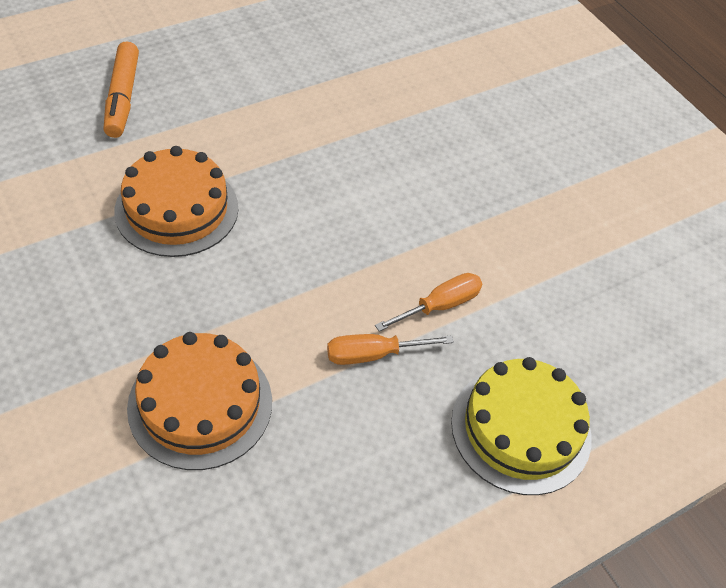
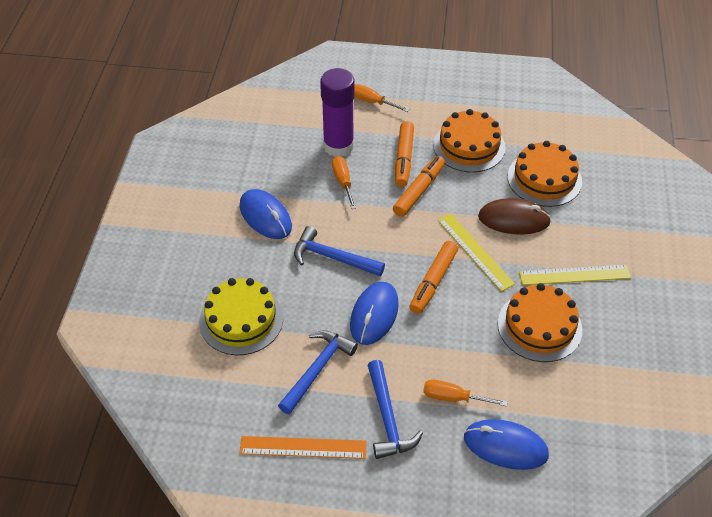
blue hammer: none = 0 -> [278,330,358,415] [294,226,385,276] [368,360,423,459] = 3
blue mouse: none = 0 -> [240,189,292,239] [350,282,399,345] [464,419,549,470] = 3
brown mouse: none = 0 -> [478,198,551,235] = 1
orange cake: [114,146,238,257] [127,332,272,470] = 2 -> [433,109,506,172] [498,283,583,362] [507,141,582,207] = 3
orange marker: [103,41,139,138] = 1 -> [393,156,445,217] [395,121,414,187] [409,241,458,314] = 3
orange ruler: none = 0 -> [239,436,366,459] = 1
orange screwdriver: [327,334,454,365] [375,273,482,331] = 2 -> [332,156,356,209] [354,84,409,112] [423,379,508,406] = 3
purple glue stick: none = 0 -> [320,68,355,157] = 1
yellow ruler: none = 0 -> [438,214,515,292] [519,265,631,285] = 2

